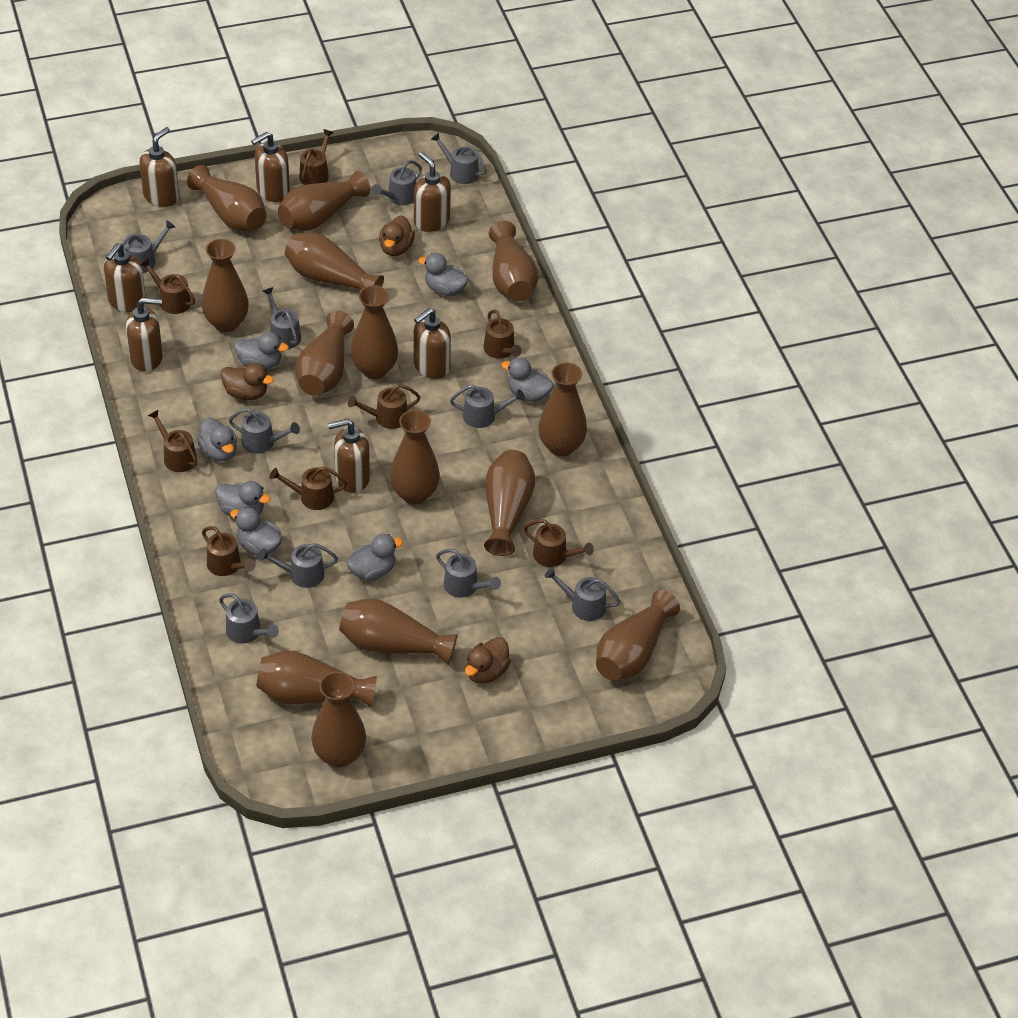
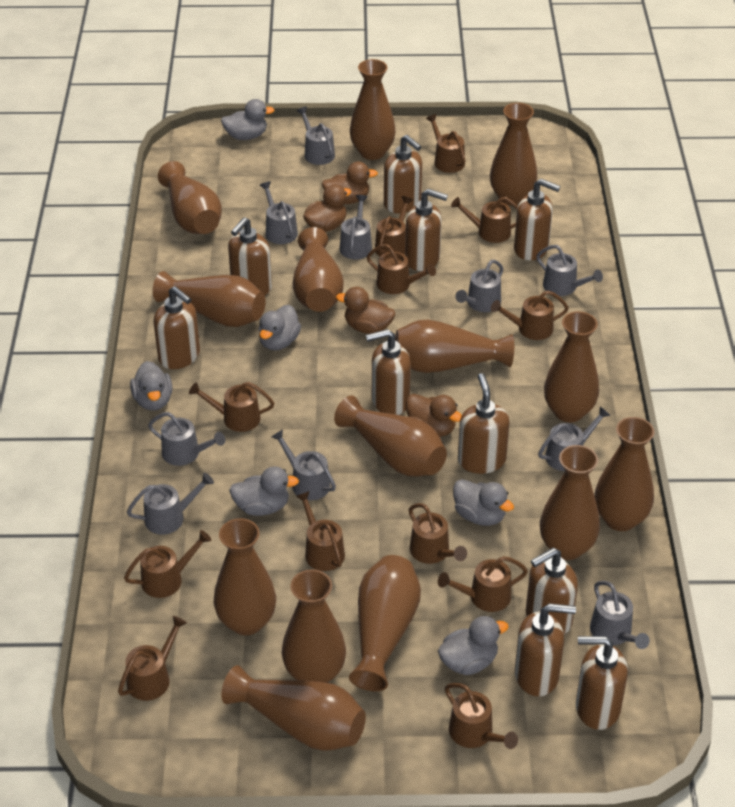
brown duck: [220,363,274,400] [379,215,415,256] [465,637,511,684] = 3 -> [303,184,351,232] [322,162,378,204] [336,287,395,334] [406,394,462,437] = 4
brown soap dispenser: [104,243,146,312] [126,297,163,372] [140,127,179,207] [251,131,290,202] [328,419,370,493] [413,308,451,379] [414,152,451,232] = 7 -> [154,286,200,369] [228,217,272,295] [366,329,411,415] [384,135,422,213] [405,189,448,271] [458,373,510,474] [514,179,560,260] [515,603,576,697] [526,548,578,634] [576,636,628,730] = 10
brown watering can: [141,258,195,314] [148,409,197,472] [202,526,256,576] [270,467,347,510] [299,129,334,185] [348,384,421,429] [483,310,522,359] [524,519,594,567] = 8 -> [118,616,187,701] [124,530,211,598] [189,382,274,432] [296,491,345,571] [367,244,436,294] [375,196,413,257] [409,503,467,564] [426,114,465,173] [438,556,528,612] [445,683,518,749] [451,197,518,243] [491,291,569,340] = 12
grey duck: [197,418,237,461] [215,481,271,517] [230,507,282,556] [234,332,289,369] [346,534,403,581] [418,253,469,296] [501,357,554,402] = 7 -> [130,361,173,410] [221,99,275,140] [229,466,299,516] [259,305,301,350] [438,616,509,675] [453,479,514,526] = 6

